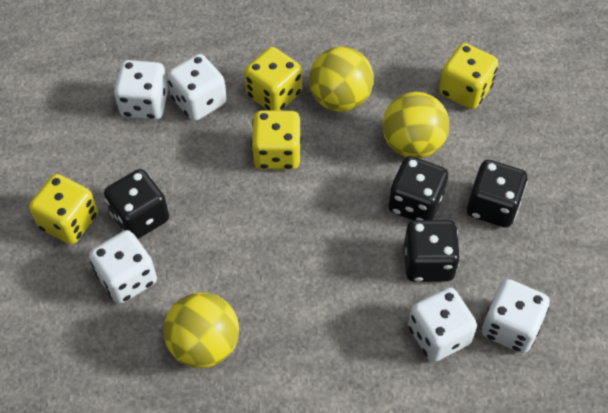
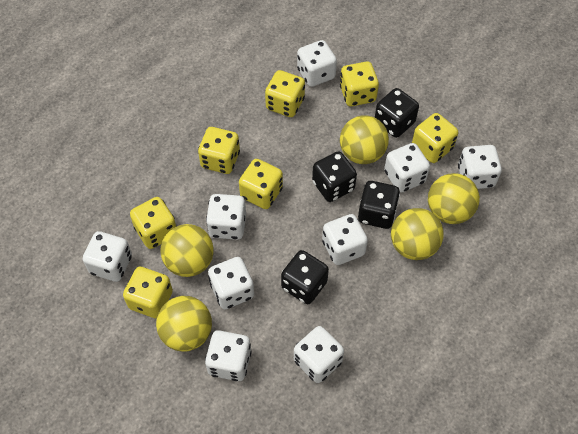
white dice: [89,230,157,304] [114,60,168,120] [167,54,227,121] [408,287,477,362] [482,279,550,353] = 5 -> [82,231,132,282] [205,330,252,381] [206,194,246,240] [208,257,254,309] [294,326,344,383] [297,40,337,87] [322,214,368,265] [384,143,430,193] [458,145,502,189] = 9
yellow ball: [163,292,239,368] [309,46,374,112] [382,92,449,159] = 3 -> [156,296,212,352] [160,224,214,277] [340,115,389,164] [391,208,444,260] [428,173,480,224] = 5
yellow dice: [29,174,98,244] [244,47,302,111] [251,110,301,170] [439,43,498,109] = 4 -> [123,267,173,319] [130,197,177,249] [198,127,240,174] [239,159,283,209] [265,70,305,117] [340,61,379,106] [412,113,458,163] = 7

